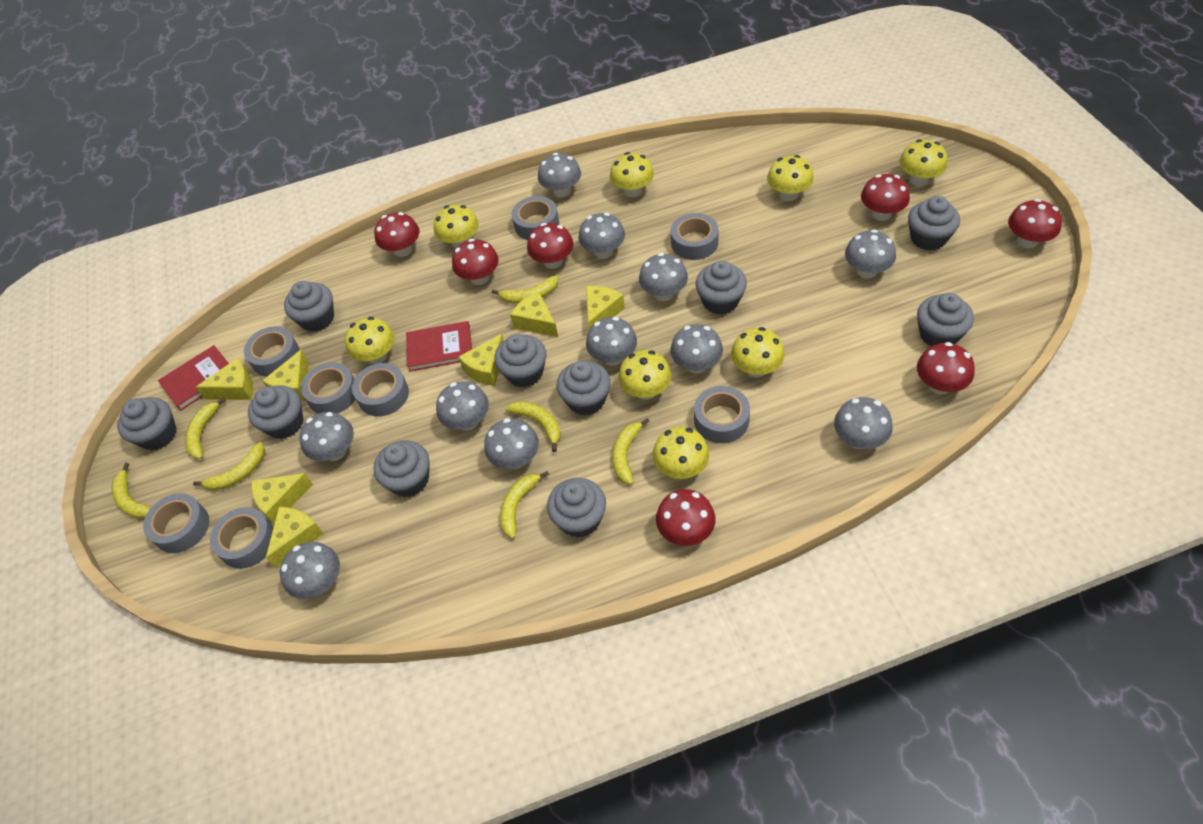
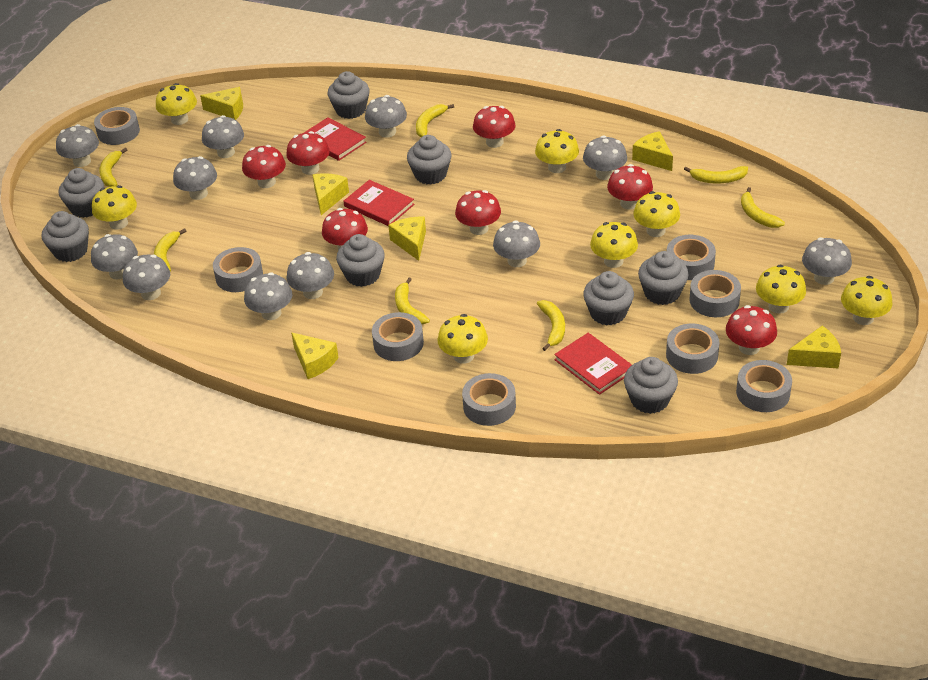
grey cupcake: [117,397,177,451] [248,385,303,439] [284,281,334,332] [373,440,430,497] [494,334,547,388] [547,478,606,538] [556,361,611,415] [696,261,747,315] [908,196,960,250] [917,293,974,346] = 10 -> [42,211,89,262] [59,168,104,218] [328,71,370,119] [336,234,385,287] [407,135,452,185] [583,271,634,326] [624,357,678,414] [638,251,689,305] = 8
red book: [158,345,229,411] [406,321,472,372] = 2 -> [304,117,366,161] [343,180,414,226] [554,333,632,395] = 3
yellow cheese: [195,358,253,400] [251,473,313,524] [262,350,309,401] [266,507,324,568] [458,334,504,386] [510,291,558,337] [586,286,625,329] = 7 -> [200,87,243,120] [291,333,339,379] [313,173,349,215] [388,217,426,261] [632,131,673,171] [787,326,841,368] = 6

